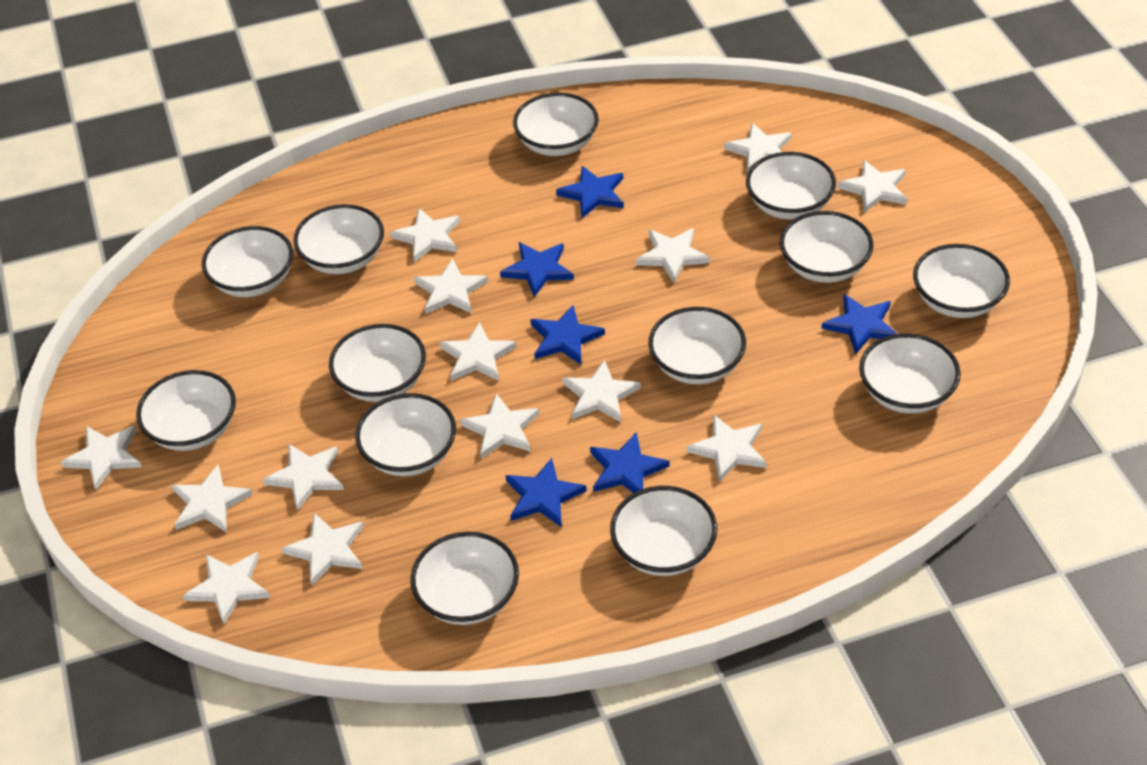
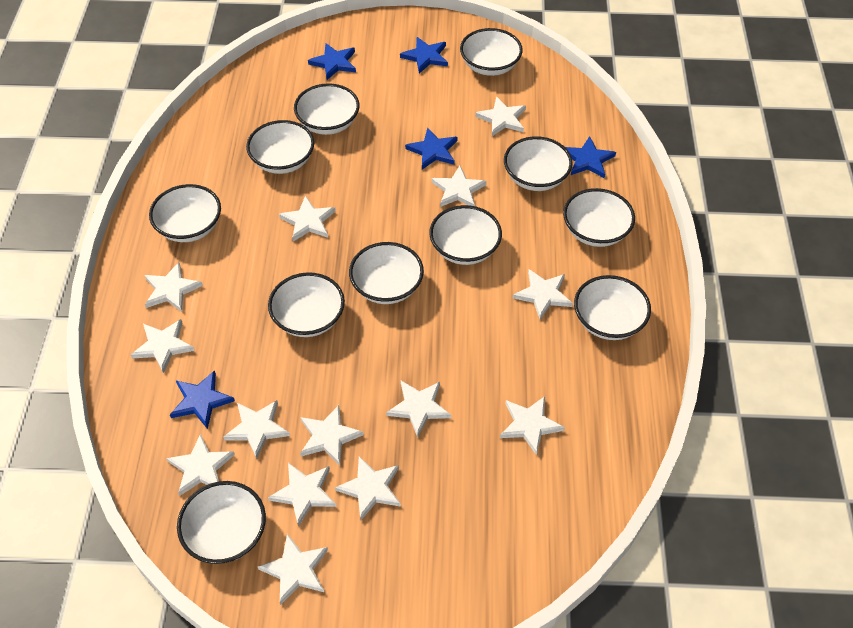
blue star: [500,242,574,297] [506,458,587,527] [530,305,605,364] [556,166,624,218] [590,432,670,493] [821,294,898,355] = 6 -> [170,370,235,429] [308,43,356,80] [400,37,448,73] [405,128,458,169] [565,136,616,178] = 5
white bowl: [136,370,236,451] [202,226,293,297] [293,204,384,274] [329,324,426,402] [355,393,456,476] [410,532,519,625] [513,93,599,156] [610,486,717,576] [648,307,746,385] [746,152,836,220] [780,211,873,283] [859,333,961,414] [913,244,1010,318] = 13 -> [149,184,221,242] [177,481,266,564] [246,120,314,174] [268,272,345,337] [294,83,360,135] [349,242,424,304] [429,205,502,265] [460,28,523,76] [504,136,573,191] [563,188,635,247] [574,275,651,340] = 11

